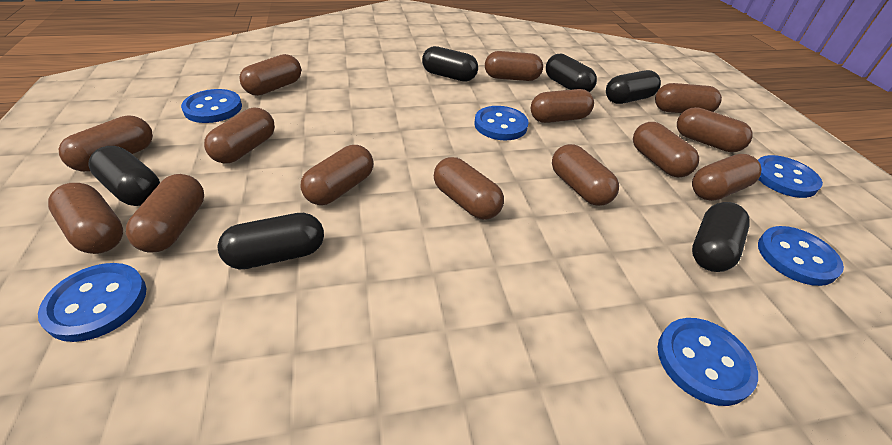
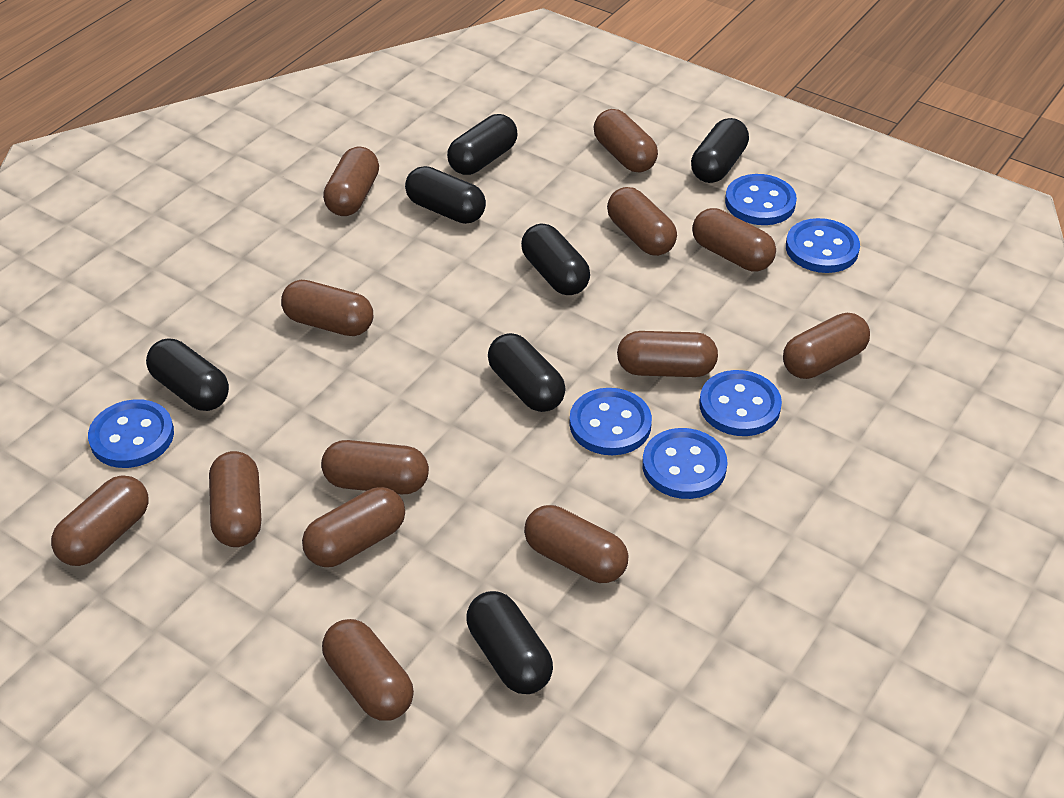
black capsule: [88,146,160,206] [218,213,324,269] [422,46,478,82] [546,54,597,92] [606,70,661,104] [692,202,750,272] = 6 -> [146,339,229,411] [405,166,486,224] [447,114,518,175] [466,591,553,694] [488,333,566,412] [521,223,590,295] [691,118,749,183] = 7
brown capsule: [48,183,123,254] [58,115,153,171] [126,174,204,252] [204,108,275,164] [239,54,301,96] [300,145,373,205] [434,157,504,220] [485,51,543,81] [531,89,594,123] [552,144,619,206] [633,122,699,178] [655,83,722,113] [677,107,753,152] [692,154,762,201] = 14 -> [51,475,149,566] [209,451,261,547] [281,280,373,336] [302,487,405,567] [321,440,429,494] [322,619,414,721] [323,147,379,216] [524,505,628,583] [594,109,658,173] [607,187,677,256] [617,331,718,377] [692,208,776,272] [783,313,870,379] = 13

